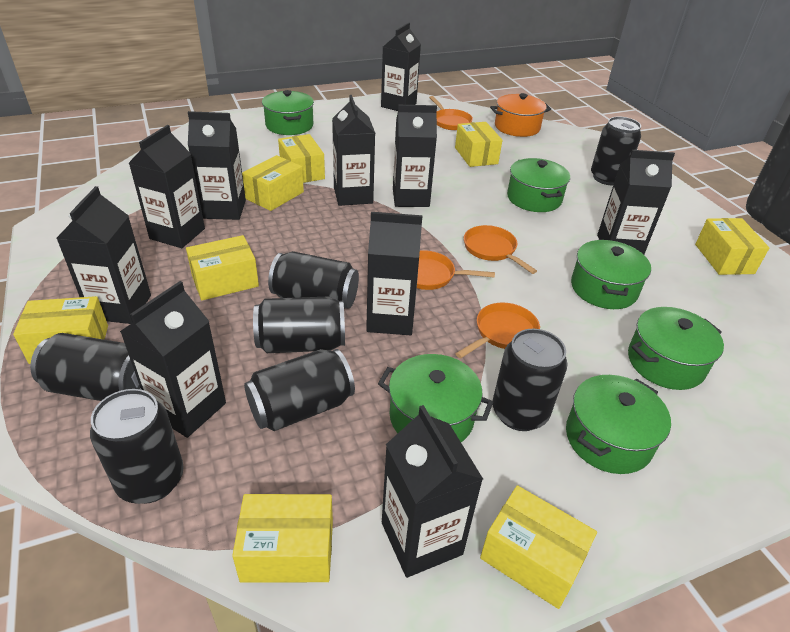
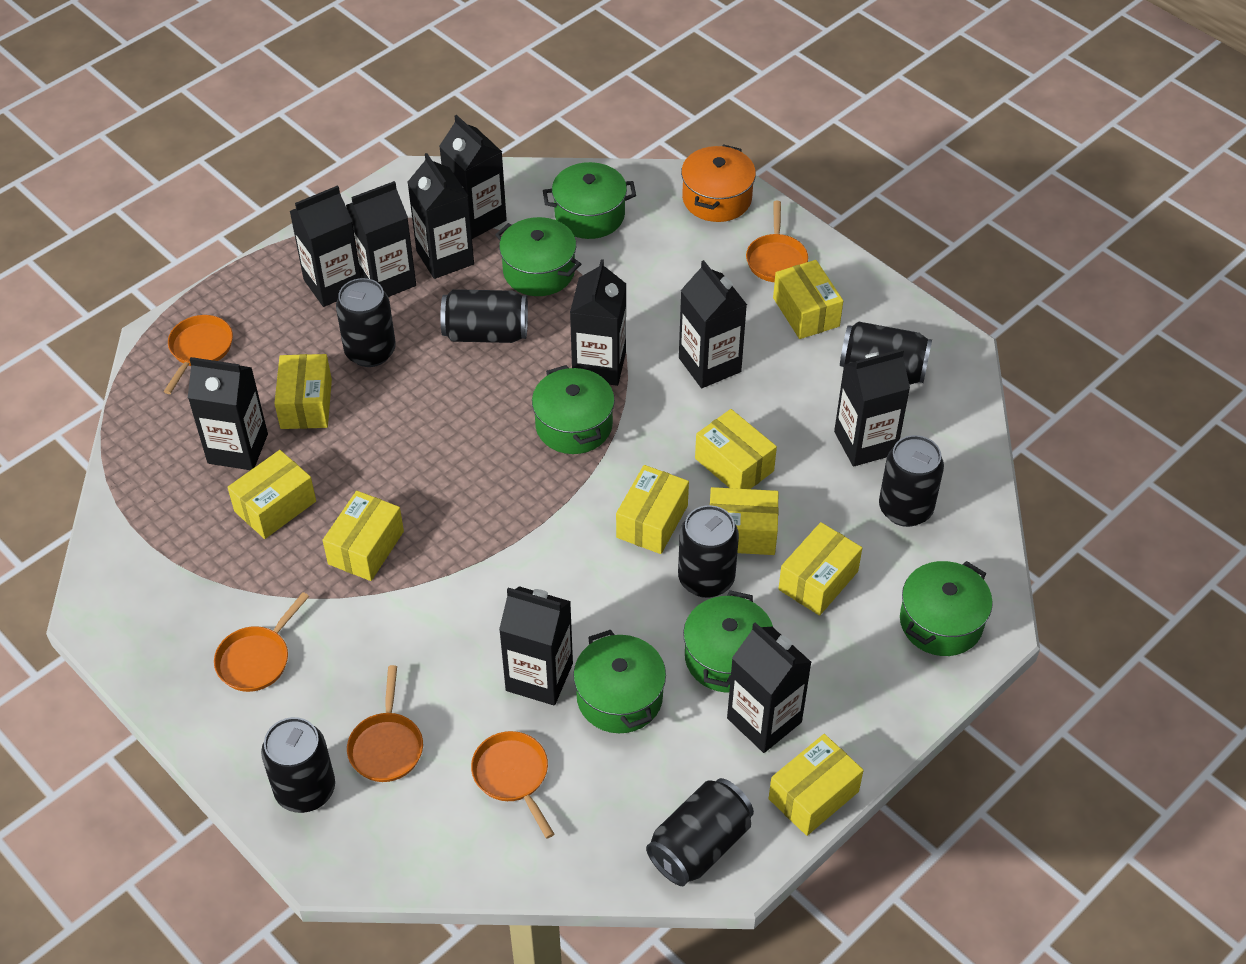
orange pan: [417,250,495,290] [429,96,473,130] [455,302,540,359] [464,225,537,274] = 4 -> [164,315,233,394] [214,592,309,692] [347,665,423,782] [471,731,554,839] [746,201,808,282] = 5
yellow box: [13,296,108,364] [186,235,259,300] [232,494,333,583] [242,155,304,211] [278,134,325,183] [455,122,502,167] [480,485,597,609] [695,218,769,275] = 8 -> [227,450,316,539] [274,354,332,429] [323,491,404,581] [616,465,689,554] [695,409,777,489] [710,487,779,555] [768,734,864,836] [773,260,843,339] [778,522,862,616] = 9

